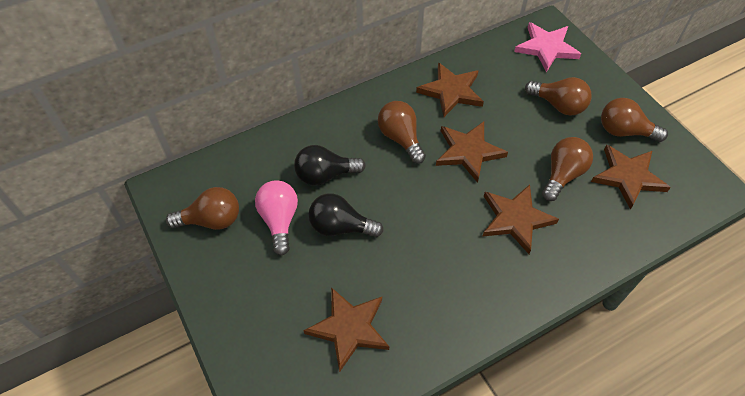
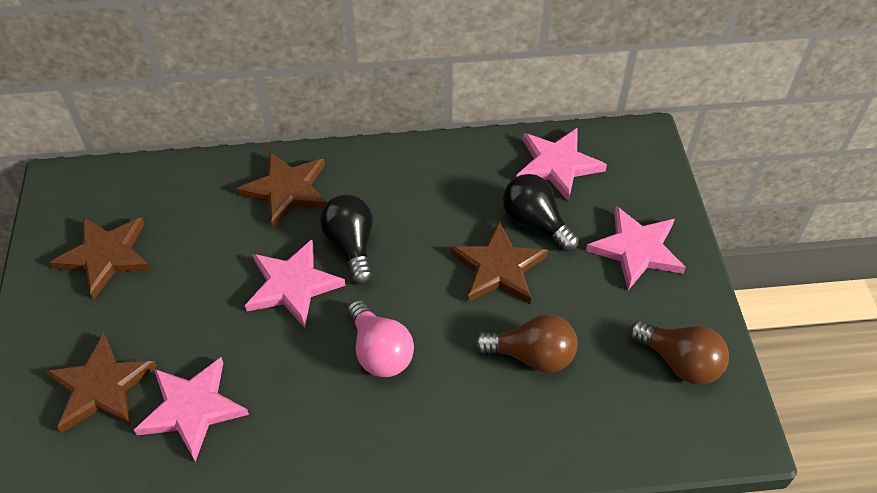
brown light bulb: [166,187,239,230] [378,101,426,164] [525,77,592,116] [542,137,593,201] [601,98,668,142] = 5 -> [474,314,578,373] [629,321,729,385] = 2
brown star: [303,287,389,373] [416,62,484,117] [436,122,508,183] [482,184,559,254] [591,145,671,210] = 5 -> [44,333,157,433] [49,217,151,299] [236,151,327,228] [450,221,549,304] = 4
pink star: [514,22,581,72] = 1 -> [134,357,249,462] [245,239,346,328] [516,128,607,202] [586,206,686,290] = 4

